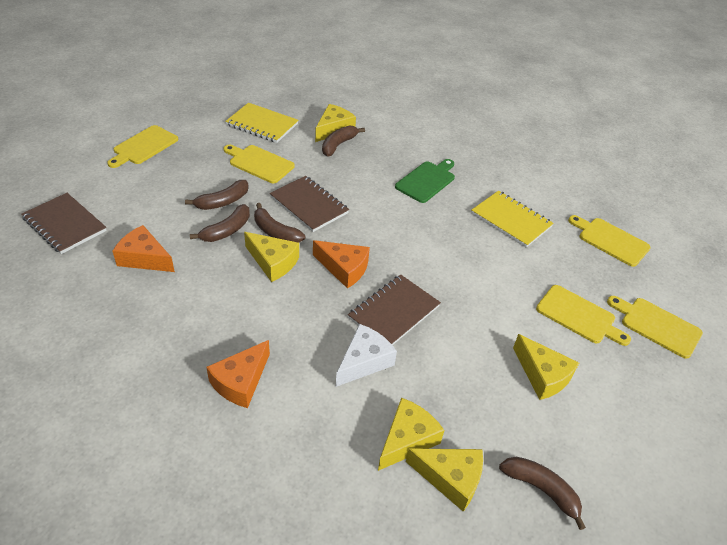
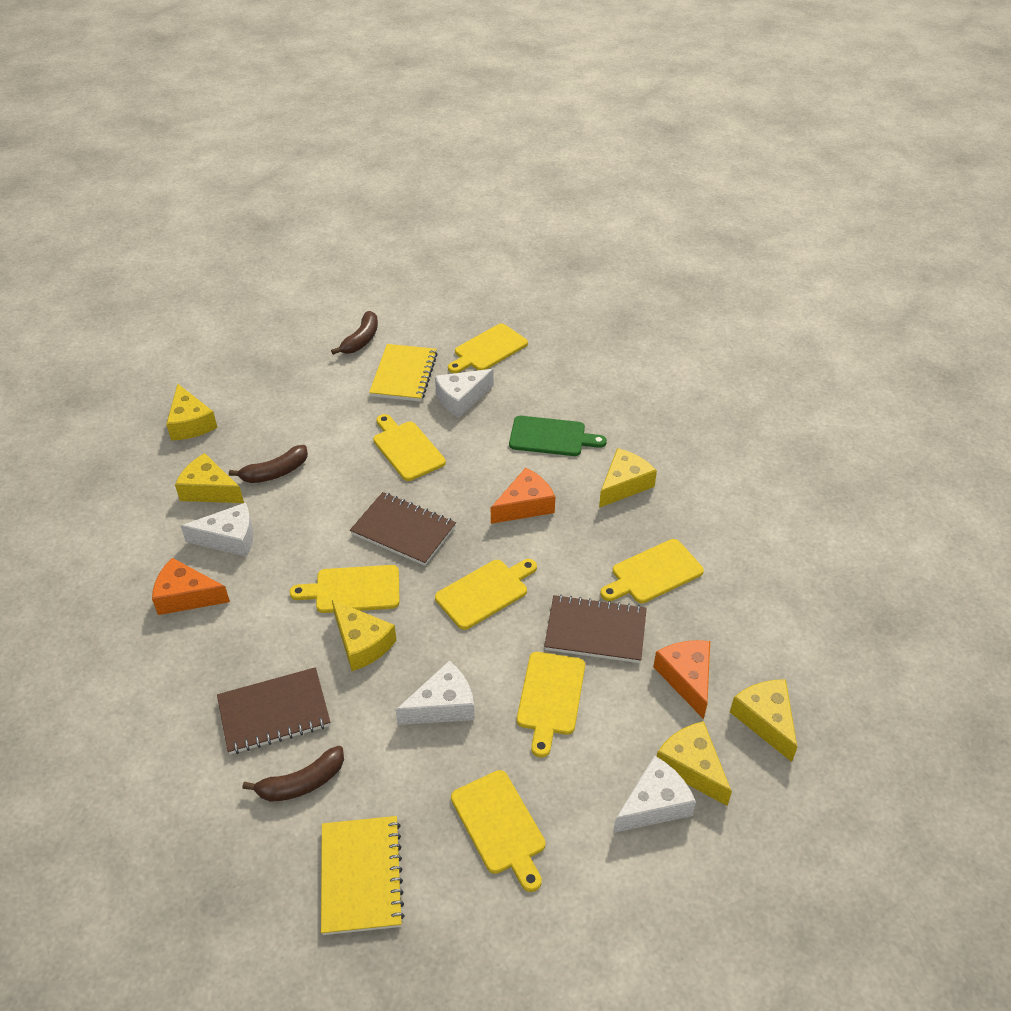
brown banana: [185,180,249,210] [190,204,250,242] [254,203,305,243] [322,125,365,157] [499,457,586,530] = 5 -> [229,445,308,483] [242,746,344,802] [331,311,378,355] = 3
white cheese: [336,324,397,387] = 1 -> [181,503,254,557] [396,661,475,725] [435,369,494,417] [613,755,696,833] = 4
yellow cheese: [244,232,299,282] [315,104,356,142] [378,398,444,471] [406,449,483,512] [513,334,579,400] = 5 -> [166,384,218,441] [175,453,244,503] [332,600,397,671] [599,448,657,508] [657,721,732,806] [730,679,798,762] = 6
yellow cutting board: [107,125,178,168] [224,145,295,183] [536,285,631,346] [568,215,651,267] [607,296,703,359] = 5 -> [290,565,400,613] [373,414,446,481] [435,559,537,630] [448,323,528,373] [451,770,545,892] [517,652,585,757] [600,539,704,603] = 7

